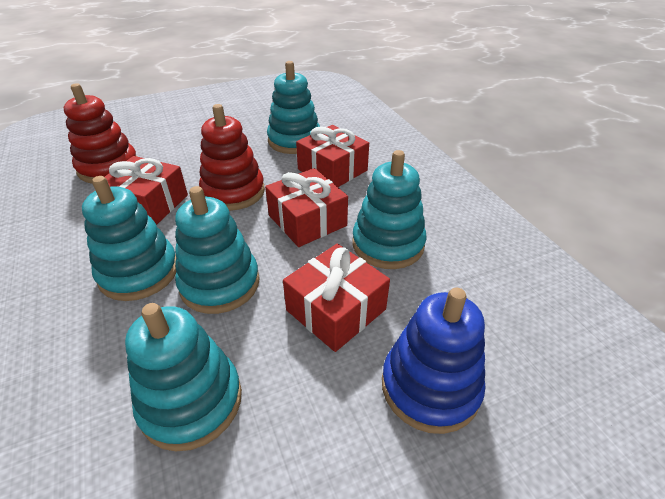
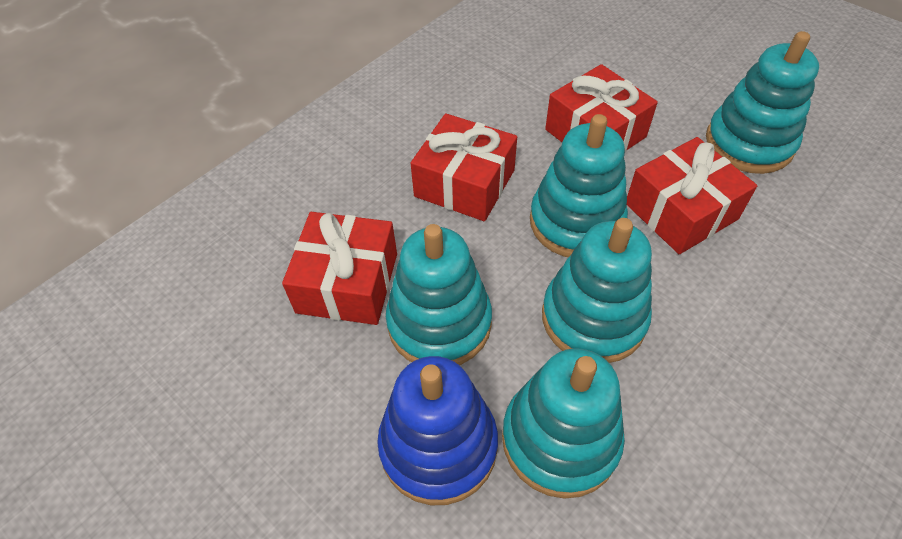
red stacking toy: [63,83,136,184] [199,104,265,211] = 2 -> none = 0

